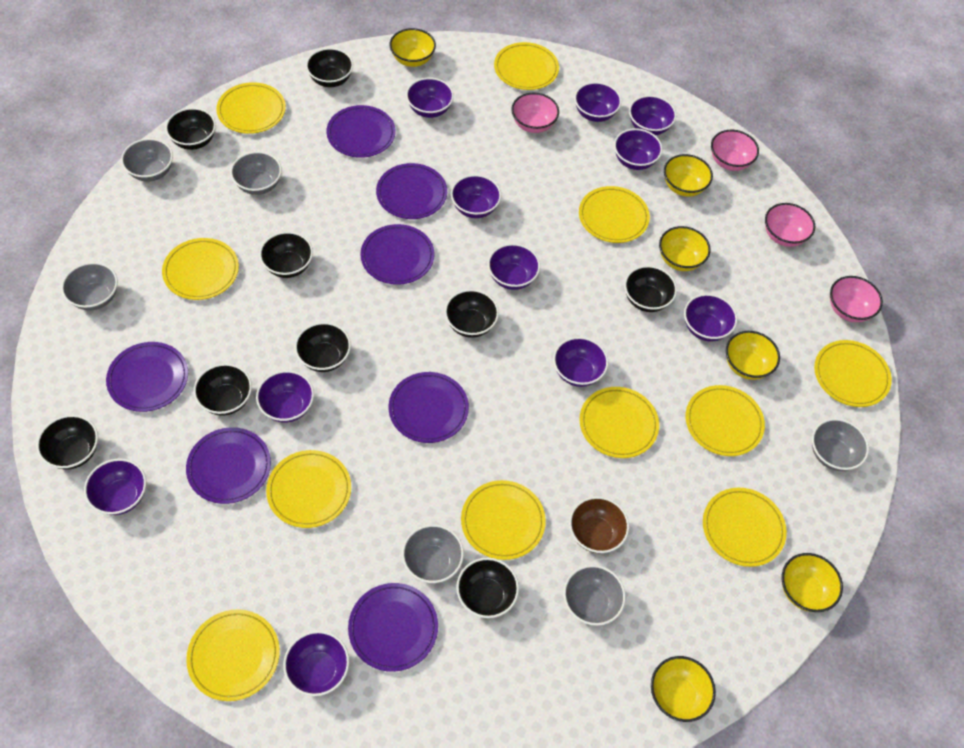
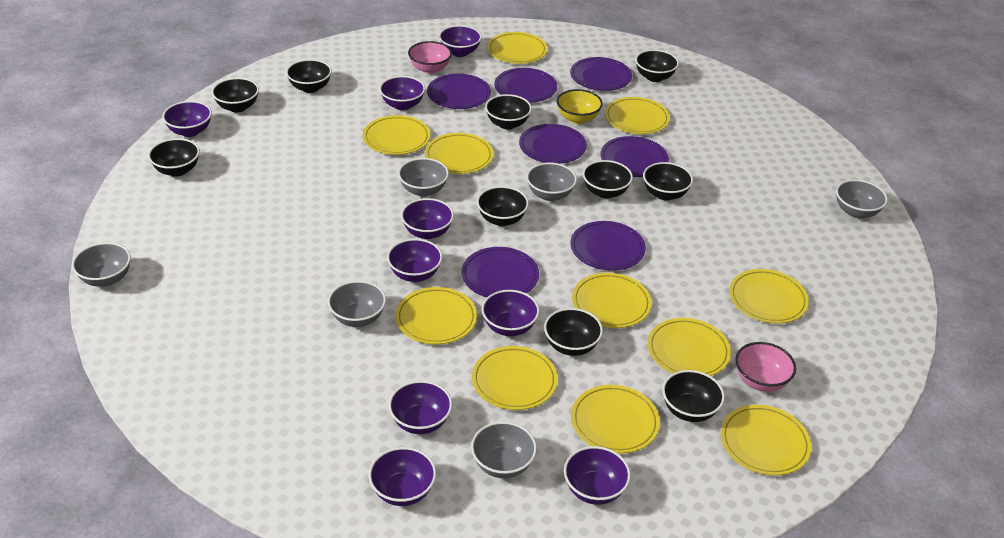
black bowl: [37,415,98,470] [165,108,216,150] [194,364,252,416] [259,232,313,278] [295,322,351,372] [306,48,353,87] [445,289,499,338] [456,557,519,618] [624,265,677,312] = 9 -> [148,138,200,177] [212,78,259,113] [286,59,332,93] [477,186,529,226] [485,94,532,130] [544,308,603,356] [583,160,633,199] [635,50,679,82] [643,162,693,201] [662,370,725,422] = 10
brown bowl: [569,496,629,553] = 1 -> none = 0
pink bowl: [511,93,559,133] [711,130,759,171] [765,203,815,247] [830,276,883,322] = 4 -> [408,41,452,74] [735,342,796,392] = 2
purple bowl: [84,458,146,515] [256,370,314,423] [283,631,349,696] [406,78,454,118] [451,175,501,218] [488,244,540,290] [553,337,608,387] [574,82,622,122] [614,128,662,170] [629,95,677,135] [684,294,737,341] = 11 -> [162,101,212,137] [368,447,436,506] [379,76,425,110] [387,239,443,282] [389,381,452,434] [401,198,454,239] [439,25,482,57] [482,290,540,336] [564,446,631,505] = 9
yellow bowl: [389,28,436,67] [651,656,716,722] [659,226,711,271] [664,154,713,197] [726,331,780,380] [782,553,843,612] = 6 -> [557,89,603,124] = 1

